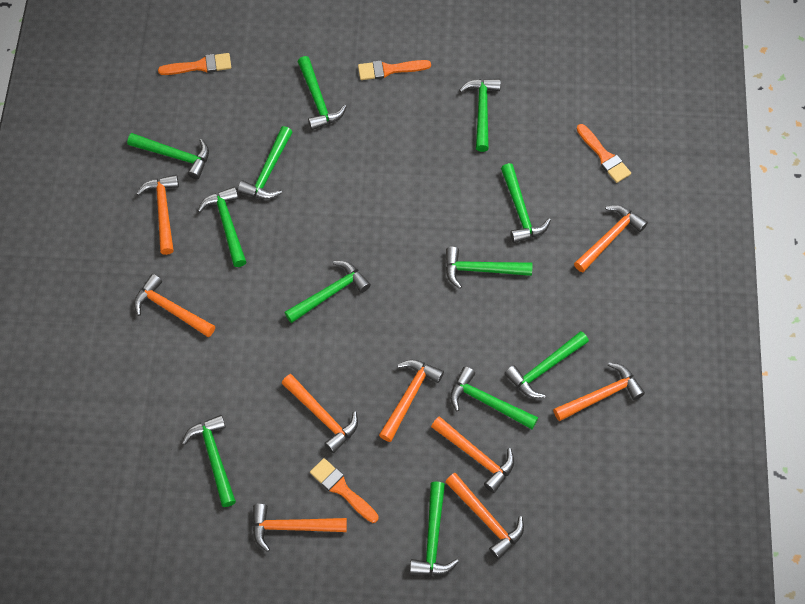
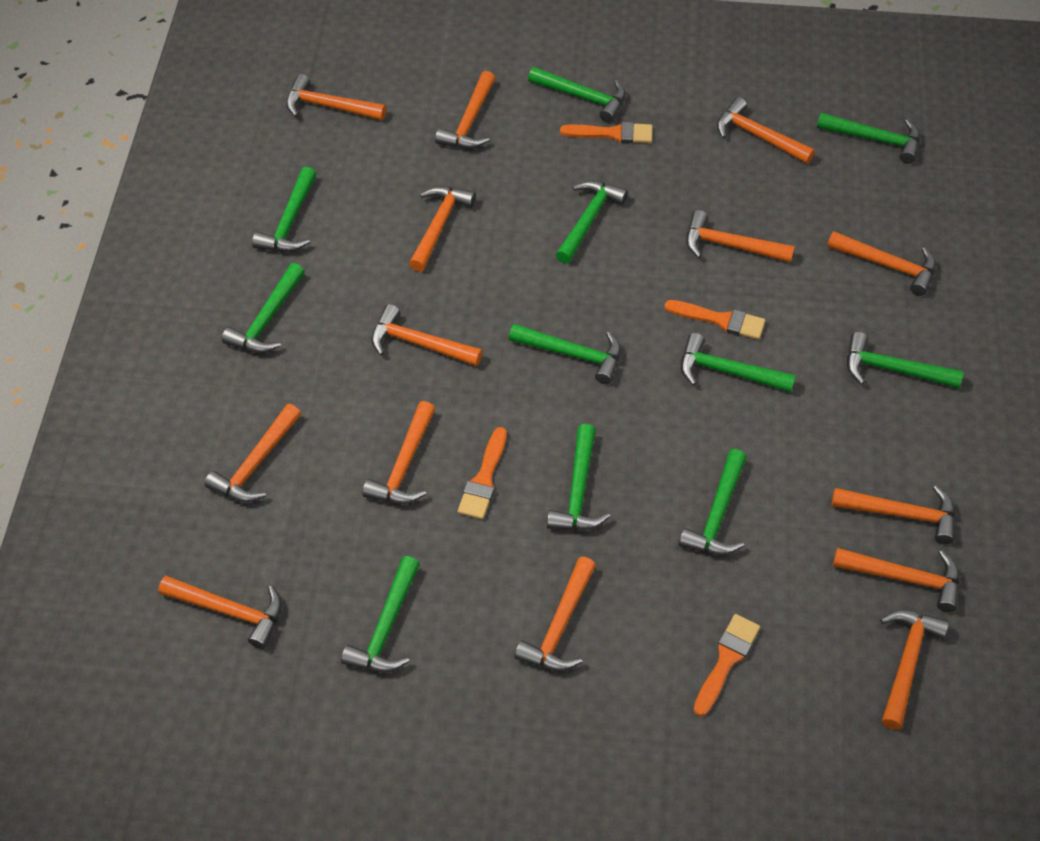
green hammer: [127,133,209,179] [182,415,236,507] [198,187,246,267] [238,126,292,199] [284,261,371,323] [298,56,347,130] [410,481,459,575] [446,247,532,289] [450,366,538,429] [459,79,501,152] [501,163,551,243] [504,331,589,398] = 12 -> [222,263,305,353] [252,167,316,252] [341,556,420,673] [509,324,621,384] [528,67,626,123] [547,424,610,530] [556,180,628,264] [679,449,747,555] [681,333,796,392] [817,113,920,164] [847,332,963,388] = 11
orange hammer: [134,274,215,337] [136,175,179,255] [253,504,347,552] [281,374,358,453] [379,360,444,442] [431,416,514,493] [445,473,524,559] [553,362,645,421] [574,205,648,272] = 9 -> [158,576,282,649] [205,404,301,502] [286,74,386,120] [362,401,435,504] [371,304,483,366] [409,186,476,272] [435,71,495,149] [514,557,596,671] [686,210,795,263] [717,97,815,164] [827,231,936,296] [832,485,955,544] [833,548,960,612] [880,610,949,730] = 14

